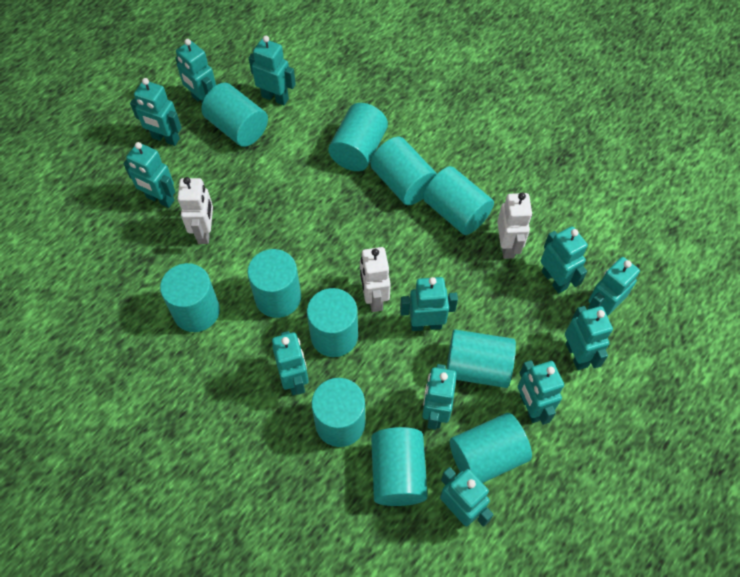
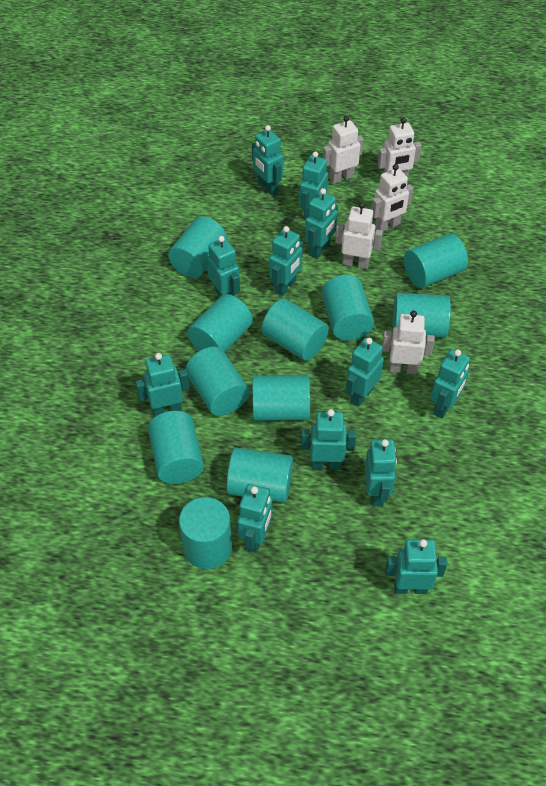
white robot: [178,177,213,244] [360,247,391,312] [497,193,532,259] = 3 -> [323,116,364,184] [335,202,383,269] [372,164,413,231] [378,117,422,177] [382,310,435,374] = 5

